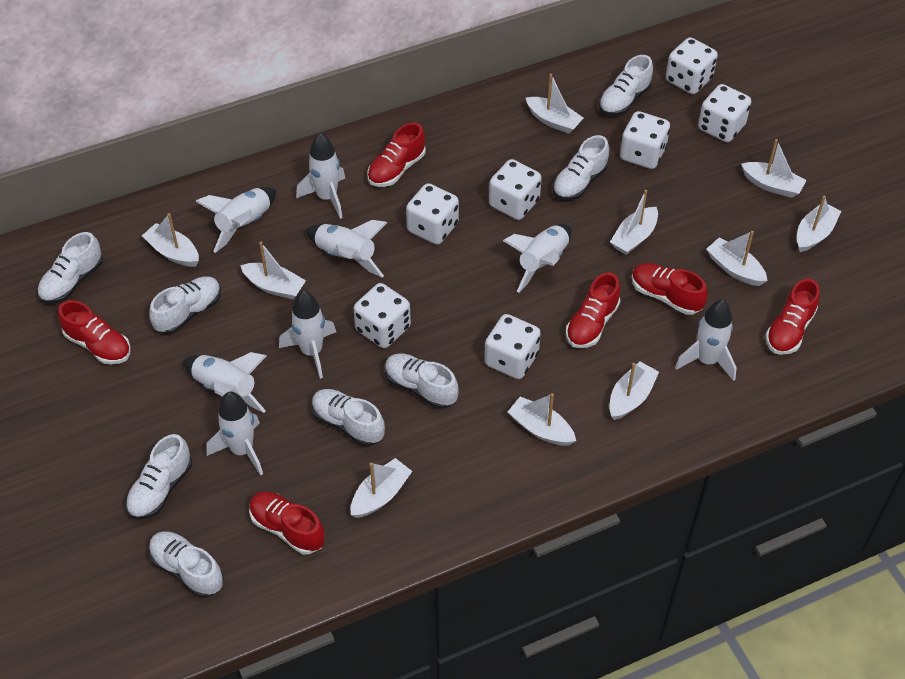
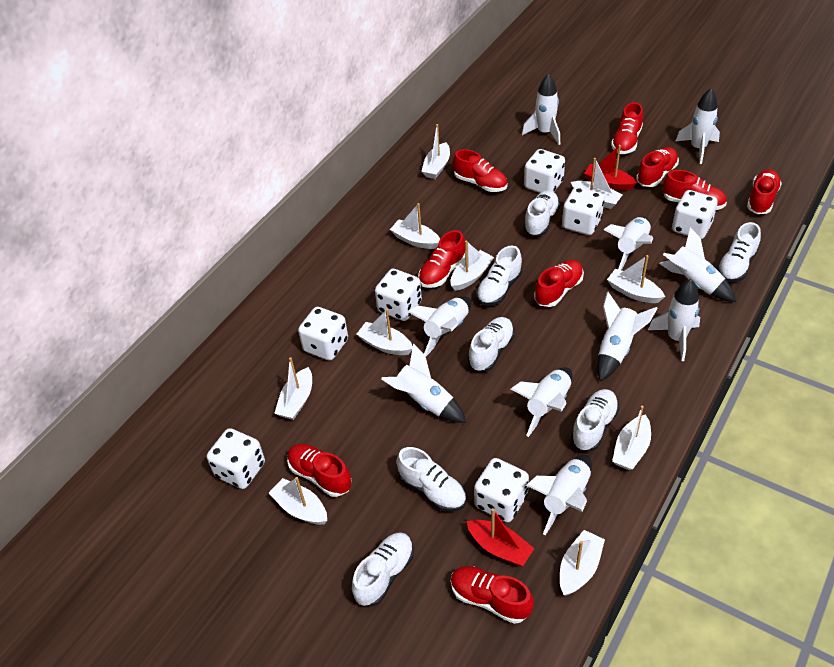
red boat: none = 0 -> [466,508,535,566] [584,145,637,191] = 2
red shoe: [58,300,131,365] [249,492,325,554] [367,123,426,187] [566,272,620,348] [632,263,708,315] [765,279,820,355] = 6 -> [287,444,352,497] [418,230,465,288] [451,566,534,624] [453,149,508,192] [534,260,584,307] [611,102,643,154] [636,147,679,187] [663,170,727,210] [747,169,782,214] = 9
white rocket: [183,352,267,413] [195,187,276,253] [206,392,263,475] [279,290,336,379] [296,133,345,219] [305,220,387,278] [503,224,572,292] [675,300,737,381] = 8 -> [381,343,466,423] [407,297,471,356] [511,367,572,437] [522,73,560,145] [526,455,592,535] [597,292,658,381] [604,217,653,270] [648,279,700,361] [659,227,736,302] [675,88,720,164] = 10
white shoe: [38,232,103,304] [125,434,192,520] [149,276,221,334] [149,531,224,598] [312,389,385,446] [385,353,459,409] [553,135,609,200] [599,55,653,116] = 8 -> [352,532,414,606] [397,447,466,512] [468,317,515,372] [476,246,522,306] [524,190,560,237] [571,389,619,451] [717,222,761,282] = 7

